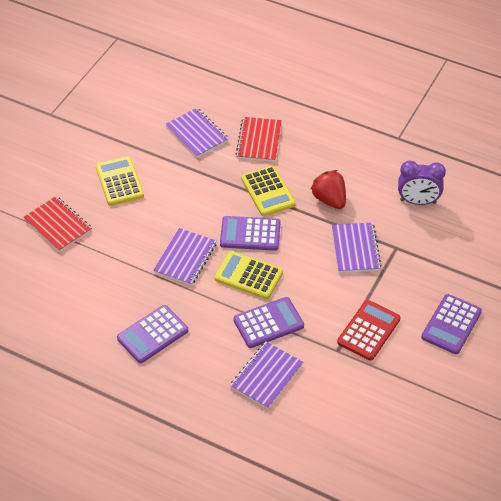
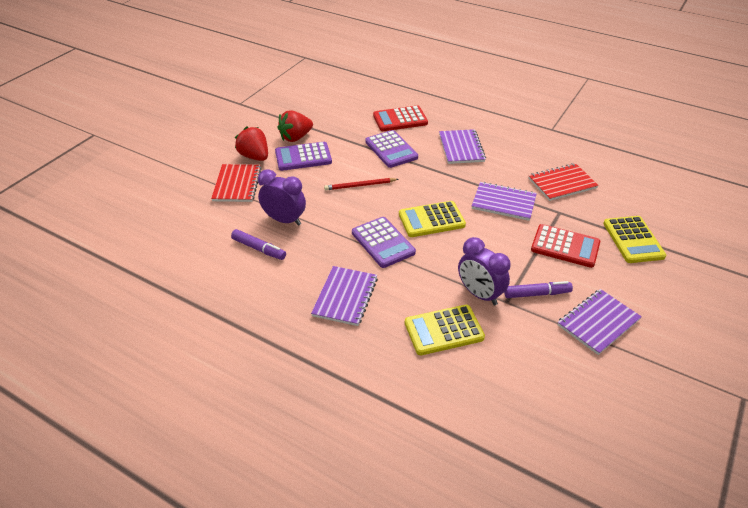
purple calculator: [117,305,188,363] [220,216,280,251] [233,297,304,348] [421,294,482,354] = 4 -> [275,142,332,171] [352,217,416,268] [365,130,418,168] = 3
purple clock: [398,160,446,205] = 1 -> [258,169,306,226] [458,237,511,306] = 2
purple marker: none = 0 -> [231,229,286,260] [504,281,573,298] = 2
red calculator: [337,300,401,361] = 1 -> [373,105,428,131] [531,224,600,268] = 2
red pencil: none = 0 -> [324,178,398,190] = 1
red strawberry: [310,170,346,209] = 1 -> [235,126,268,161] [277,110,313,142] = 2

